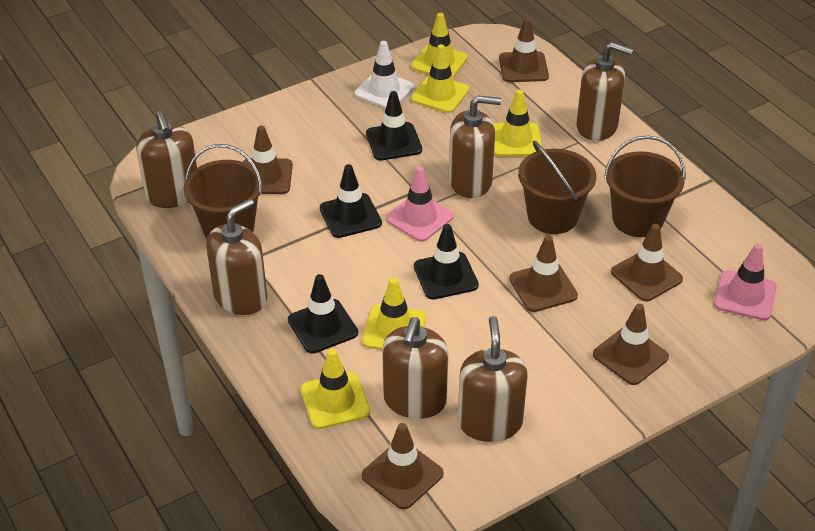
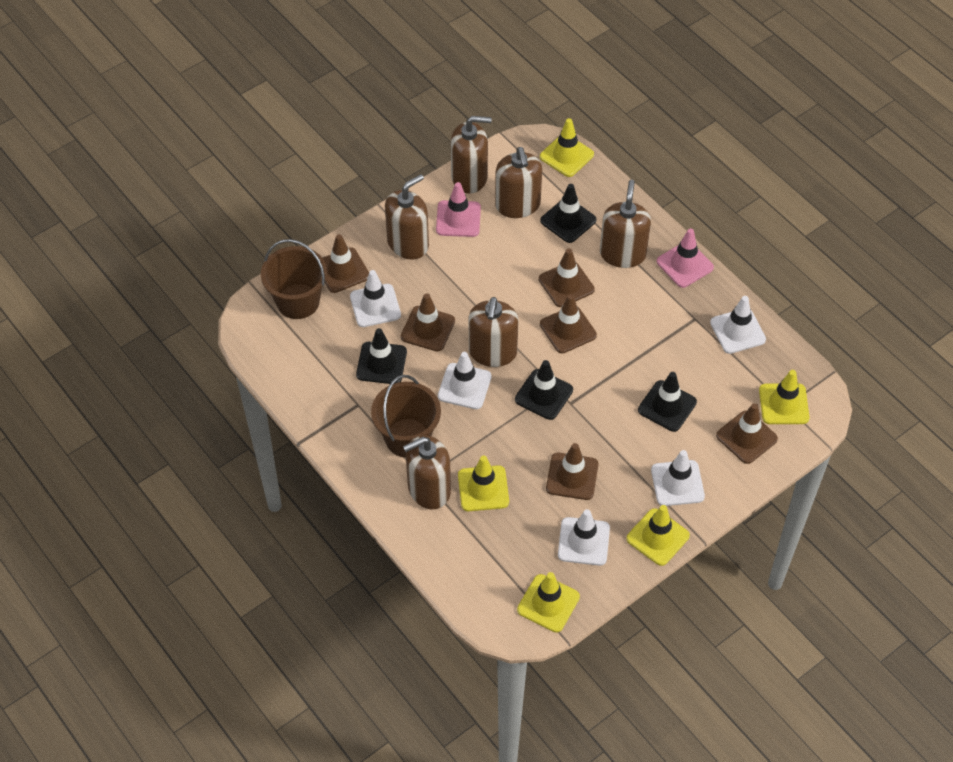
brown bucket: [184,144,263,238] [518,141,596,234] [604,135,686,237] = 3 -> [261,239,327,319] [371,375,441,458] = 2
white traffic cone: [354,41,414,109] = 1 -> [350,270,401,327] [438,352,492,409] [558,509,610,566] [651,450,705,506] [710,296,766,354] = 5

